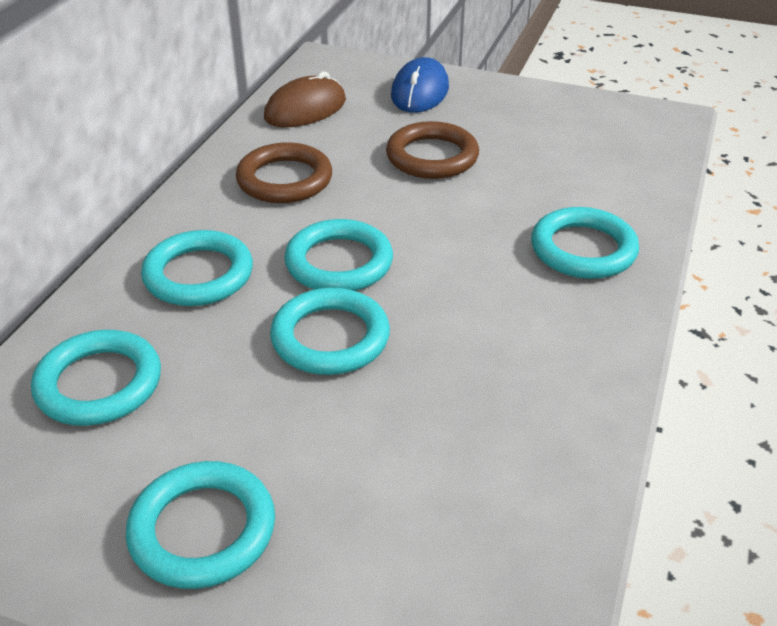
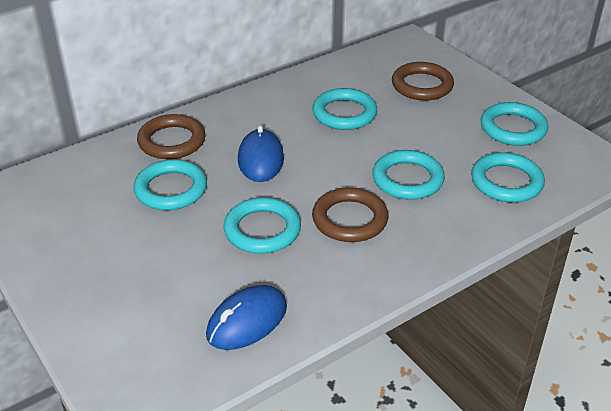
blue mouse: [391,57,449,113] = 1 -> [206,285,287,350] [238,125,284,182] = 2
brown mouse: [264,71,346,127] = 1 -> none = 0
brown ring: [236,142,332,203] [386,121,479,179] = 2 -> [137,114,205,159] [312,187,388,242] [392,62,454,101] = 3

